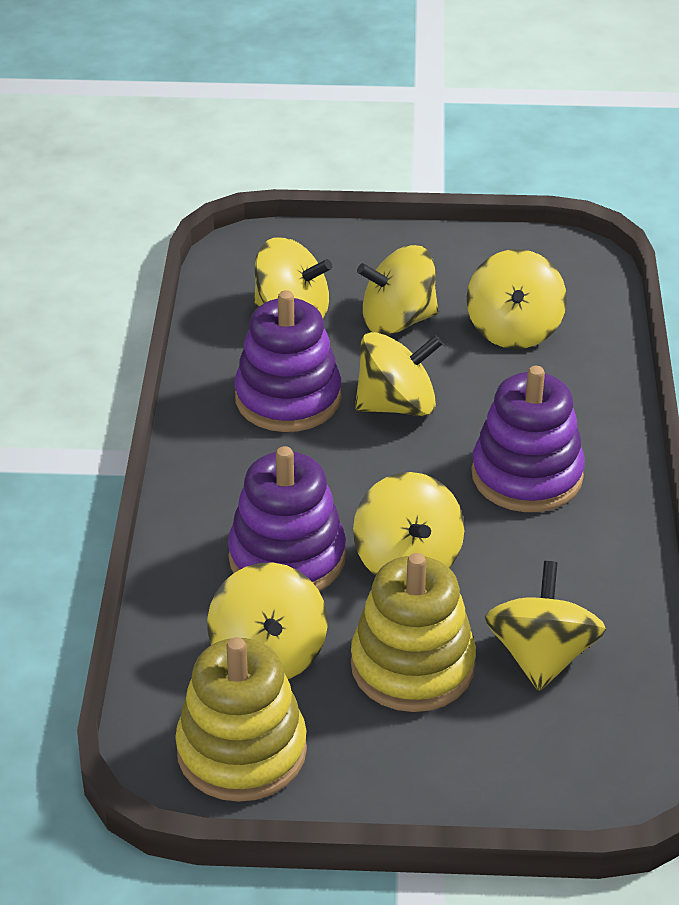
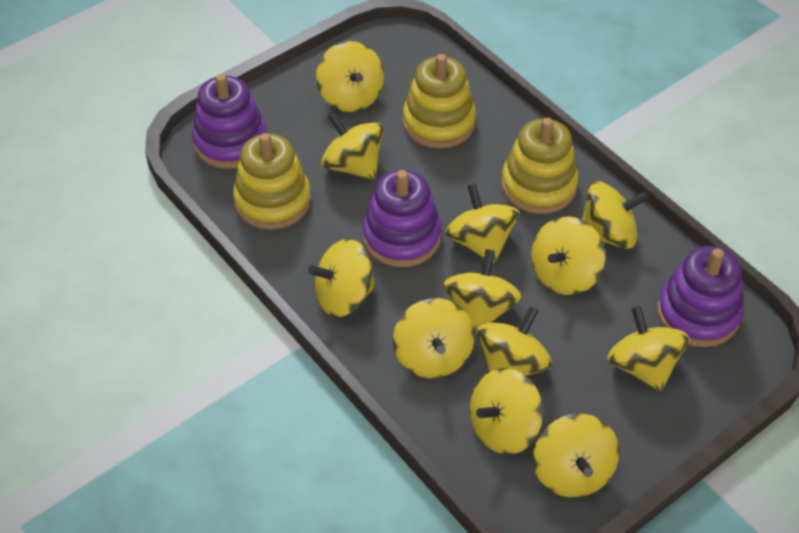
yellow spinning top: [207,562,327,679] [254,237,332,319] [353,472,464,576] [355,332,443,416] [357,245,438,336] [467,249,567,349] [485,561,606,691] = 7 -> [308,239,376,317] [316,41,384,112] [321,112,384,180] [393,298,475,378] [443,249,523,334] [445,183,520,264] [470,368,543,455] [477,307,552,376] [531,216,605,295] [533,414,620,498] [582,181,649,249] [607,306,689,391] = 12
yellow stacking toy: [175,637,307,802] [351,553,476,712] = 2 -> [233,133,311,230] [403,54,476,148] [501,118,579,214] = 3

